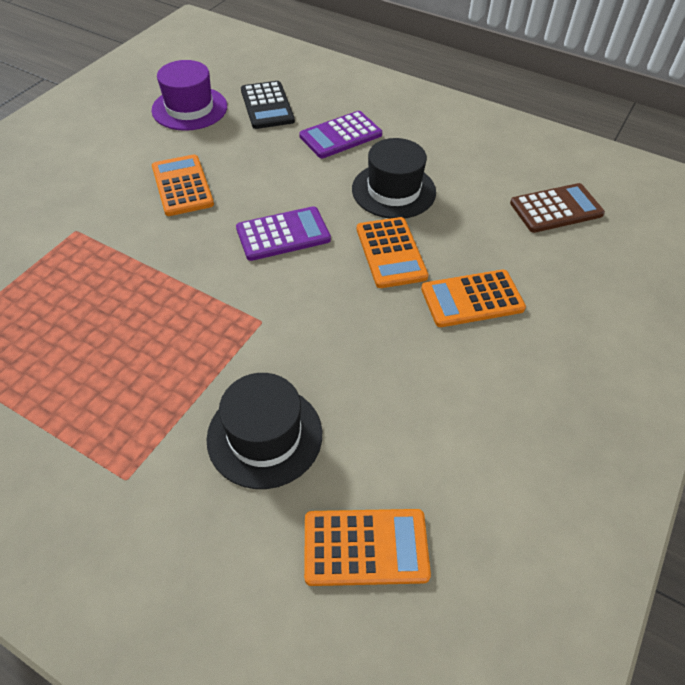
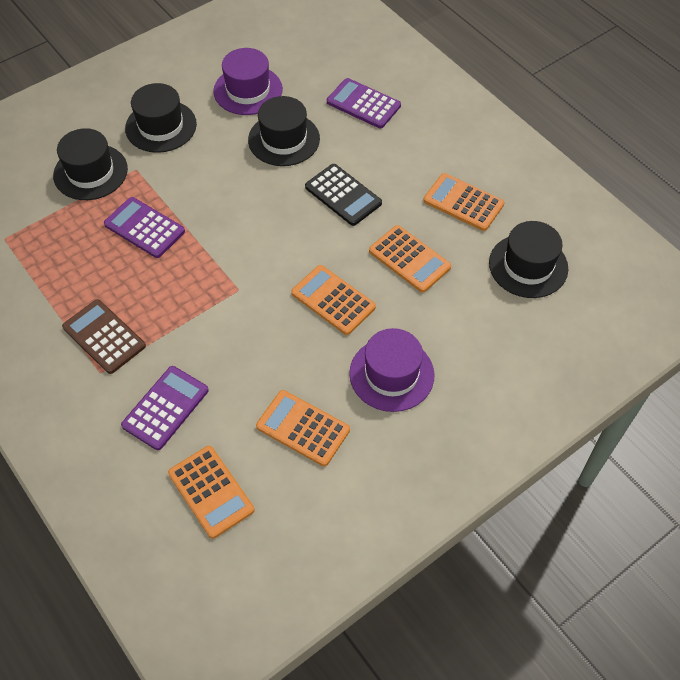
black hat: [206,373,322,489] [352,138,436,219] = 2 -> [53,128,128,200] [125,83,197,153] [248,96,320,166] [489,221,568,298] = 4
orange calculator: [152,154,214,216] [304,509,431,586] [357,217,428,288] [421,270,526,327] = 4 -> [168,446,254,539] [256,390,350,467] [291,265,376,335] [369,225,451,293] [423,173,504,231] = 5
purple calculator: [236,206,331,261] [299,111,382,158] = 2 -> [104,197,185,258] [121,366,209,450] [327,78,401,128] = 3
purple hat: [151,60,227,131] = 1 -> [213,48,283,115] [349,328,434,412] = 2

